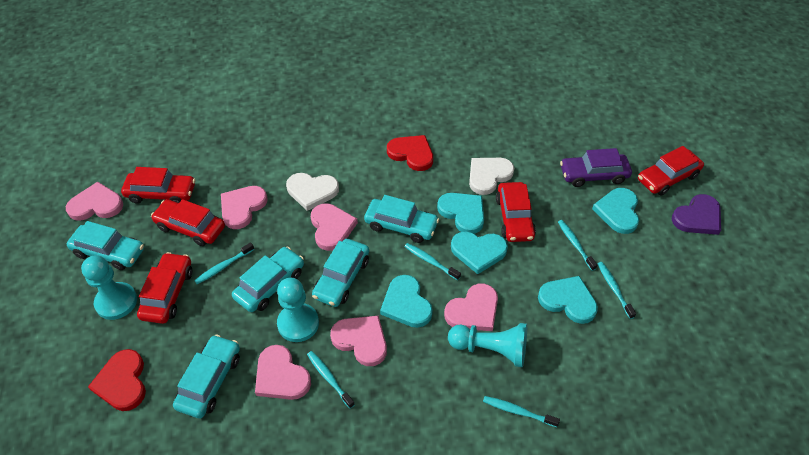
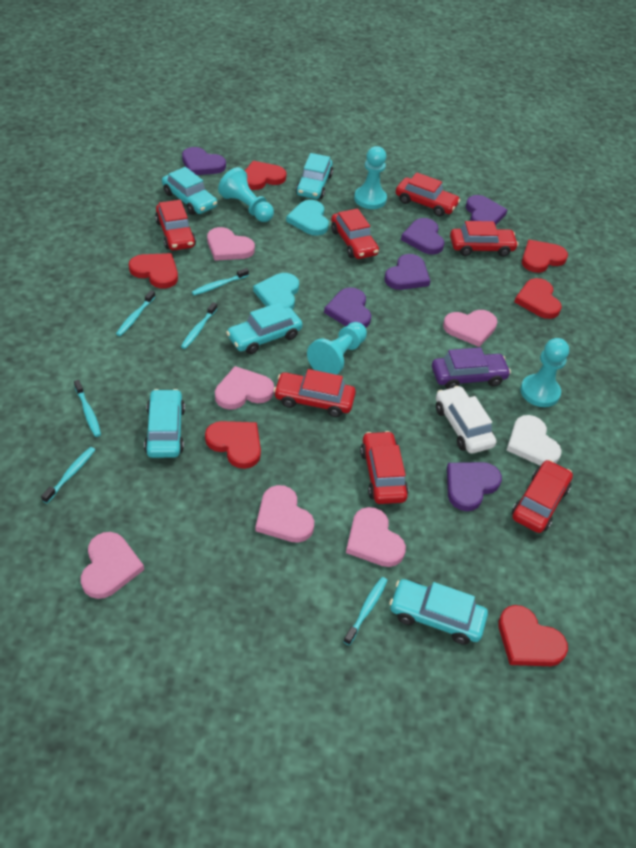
purple heart: [672,194,721,235] = 1 -> [182,147,226,175] [324,287,371,328] [384,254,430,290] [401,218,444,255] [447,462,502,511] [466,195,507,225] = 6
red car: [121,167,195,204] [137,252,192,324] [151,199,225,246] [496,182,536,242] [638,146,704,196] = 5 -> [155,200,196,251] [273,369,356,417] [331,209,379,259] [360,431,408,504] [396,173,460,217] [450,221,519,257] [512,460,573,533] = 7
red heart: [88,349,146,411] [387,135,433,171] = 2 -> [129,253,178,289] [205,421,261,469] [245,161,287,190] [498,605,568,666] [514,278,562,319] [522,240,568,273] = 6
turquoise heart: [380,275,433,328] [437,193,484,234] [451,231,508,274] [538,276,598,324] [592,188,639,234] = 5 -> [253,273,299,310] [286,200,329,236] = 2
turquoise pawn: [81,256,137,320] [277,278,319,342] [448,323,527,367] = 3 -> [218,167,274,222] [307,322,367,375] [354,146,387,209] [520,338,569,407] = 4
white car: none = 0 -> [436,386,496,454] = 1
white heart: [286,173,339,211] [469,158,514,195] = 2 -> [506,415,562,466] = 1

